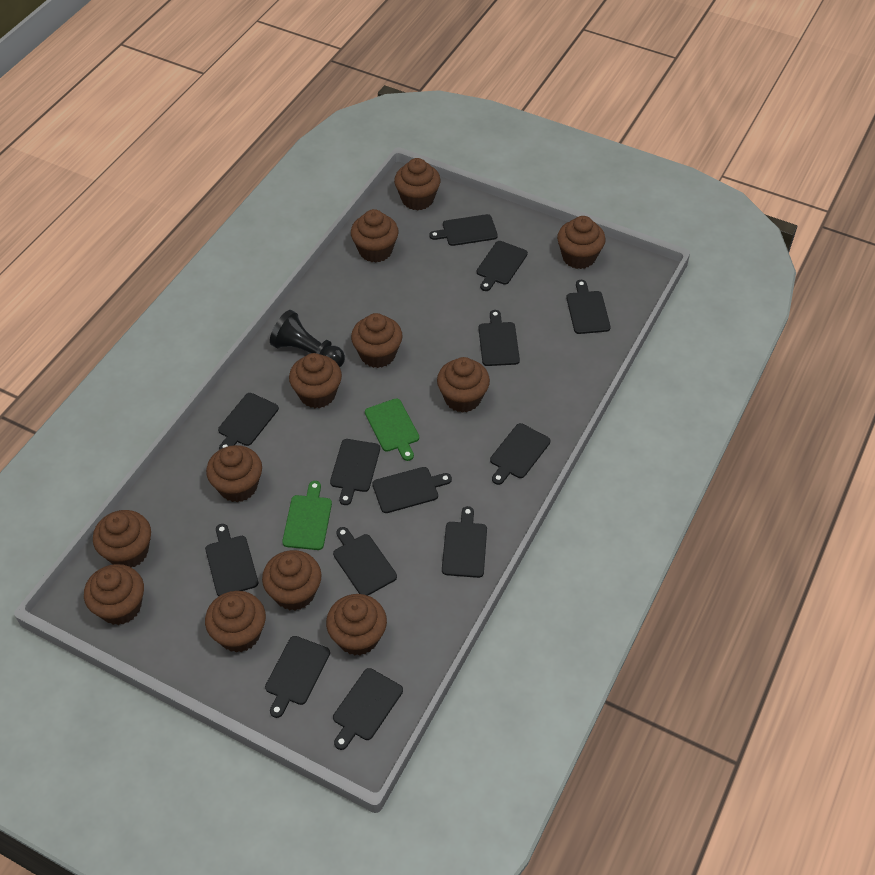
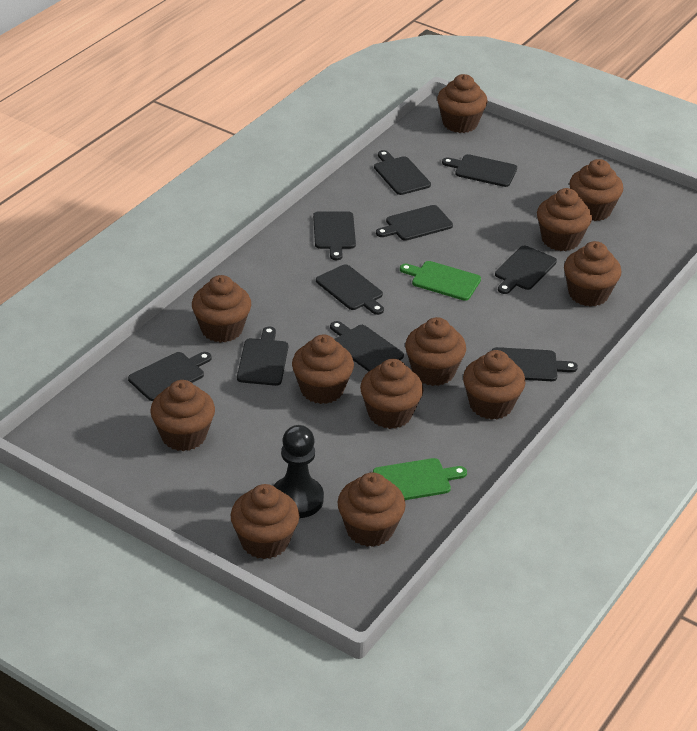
black cutting board: [205,524,258,596] [218,393,279,450] [265,636,330,718] [330,439,380,505] [333,527,397,596] [333,668,403,750] [372,467,452,513] [429,214,498,246] [442,506,487,578] [477,241,528,291] [478,310,520,366] [490,423,550,485] [566,280,611,334] = 13 -> [128,352,212,401] [237,327,288,386] [313,211,356,260] [316,264,384,315] [330,321,404,372] [374,150,431,195] [376,205,453,241] [442,154,517,187] [492,347,578,381] [495,246,557,294] = 10

